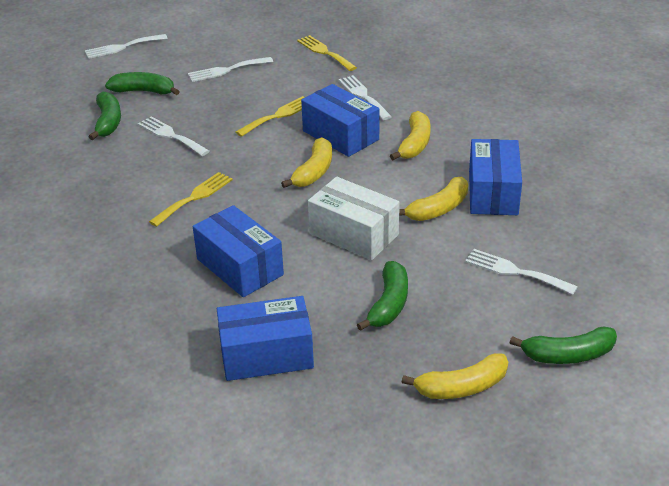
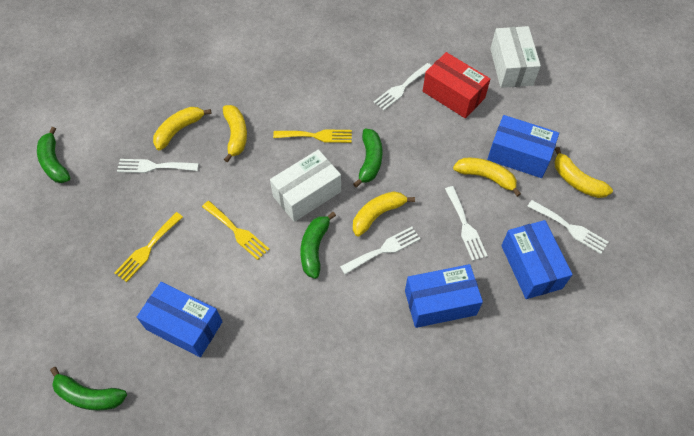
red box: none = 0 -> [423,52,490,119] = 1
white box: [308,177,400,260] = 1 -> [270,150,341,222] [490,26,541,88] = 2
yellow banana: [281,137,332,188] [390,111,431,160] [399,177,468,221] [402,353,508,399] = 4 -> [153,107,212,150] [223,105,247,163] [353,191,415,236] [453,158,521,197] [554,147,613,198] = 5

